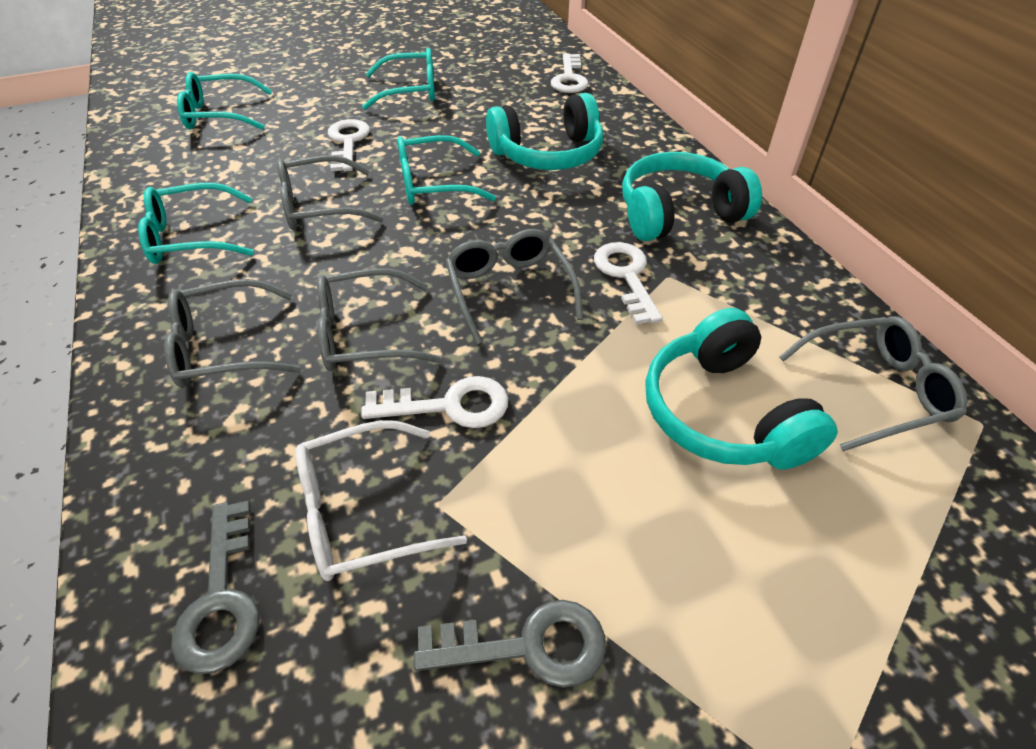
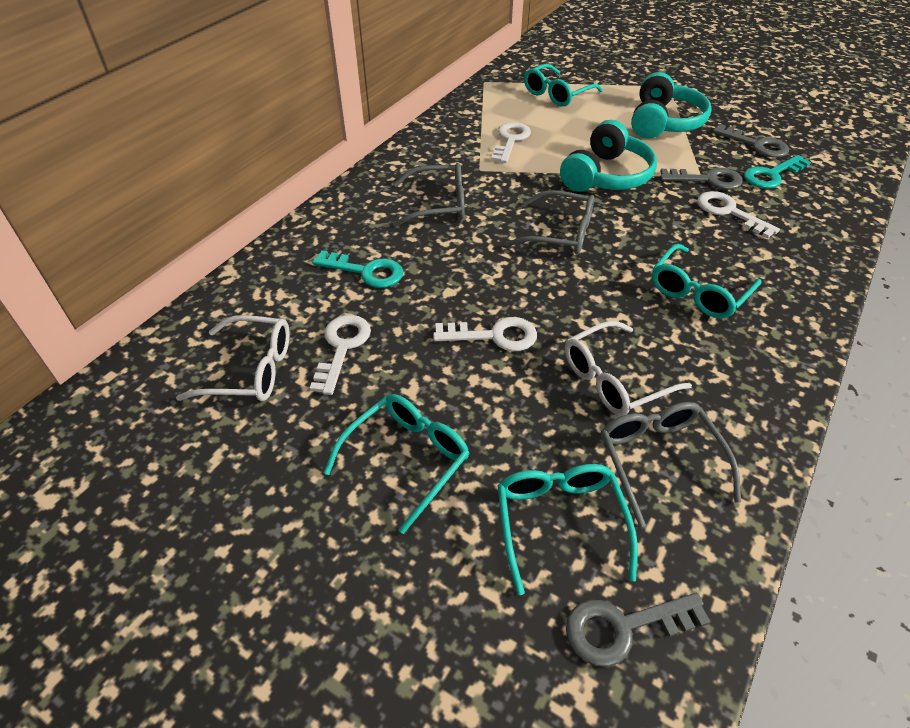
grey glasses: [164,279,300,388] [277,155,383,230] [317,268,442,371] [445,229,583,345] [779,316,967,452] = 5 -> [393,163,464,227] [505,190,594,254] [601,402,741,527] = 3
grey key: [171,501,259,674] [413,600,606,688] = 2 -> [566,593,711,667] [660,168,743,190] [713,124,789,158] = 3
turquoise headphones: [486,93,603,170] [622,152,762,241] [646,308,837,470] = 3 -> [560,120,657,192] [631,72,711,139] = 2
turquoise key: none = 0 -> [312,250,403,288] [744,155,811,189] = 2
white glasses: [295,420,467,581] = 1 -> [176,315,290,401] [565,321,692,416] = 2

